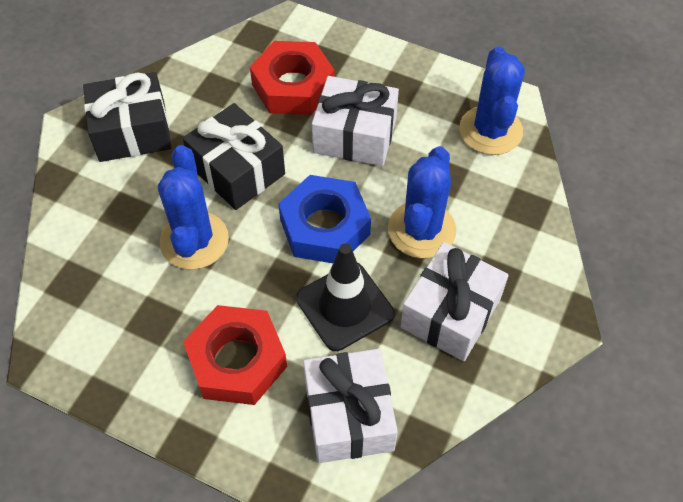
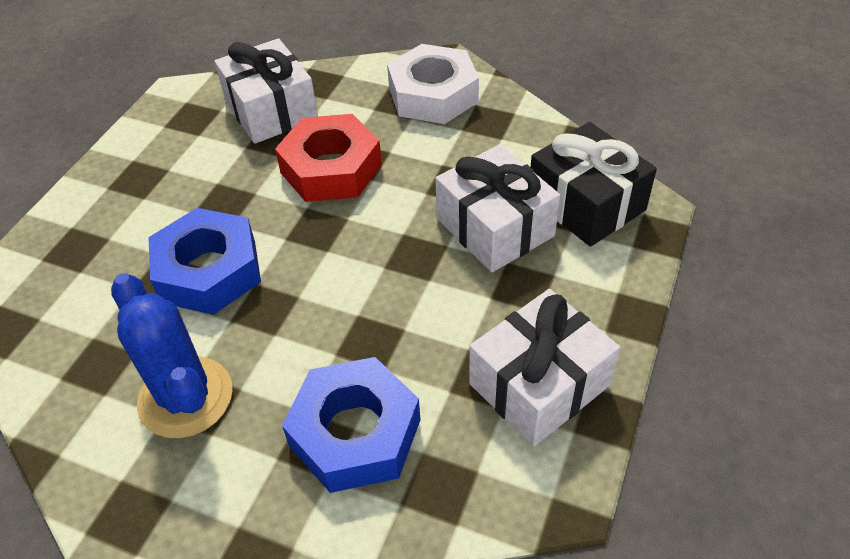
black gift: [83,72,172,162] [183,103,285,210] = 2 -> [531,122,657,247] = 1
black traffic cone: [296,243,394,351] = 1 -> none = 0
blue cactus: [158,145,229,270] [388,146,456,258] [459,46,525,155] = 3 -> [111,273,233,438] = 1
blue nut: [278,175,371,263] = 1 -> [148,208,261,315] [282,357,420,493] = 2
red nut: [183,305,287,405] [250,41,335,115] = 2 -> [275,114,382,202] = 1
white nut: none = 0 -> [387,44,479,124] = 1

